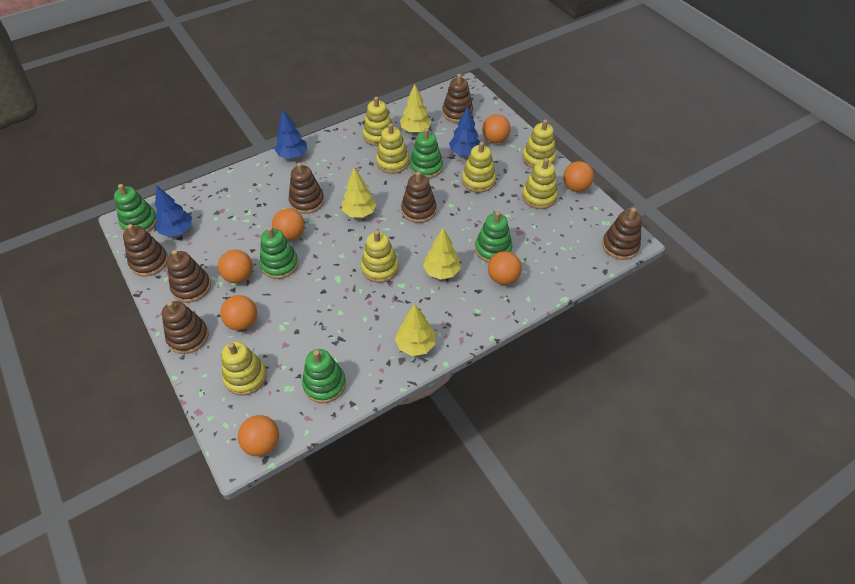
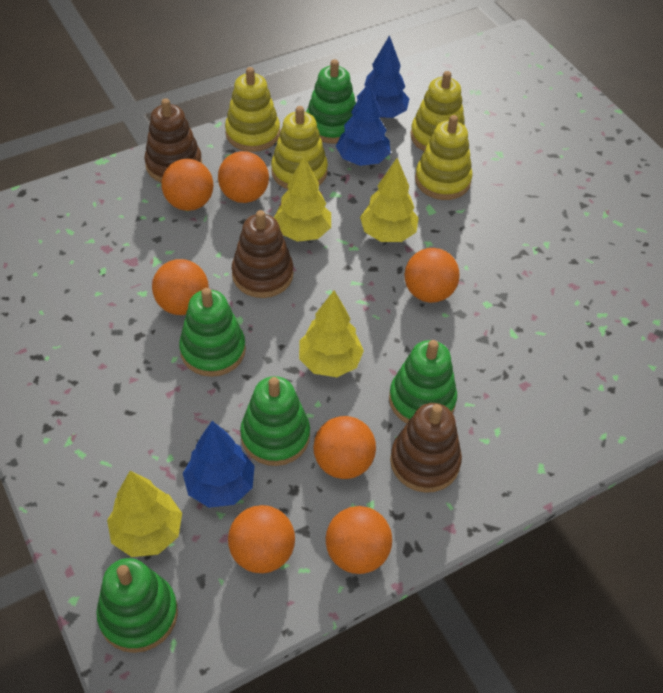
brown stacking toy: [123,224,168,277] [162,301,209,354] [167,250,211,303] [289,163,324,214] [401,171,436,223] [442,74,473,123] [602,208,642,260] = 7 -> [144,98,202,183] [231,210,293,298] [390,403,462,493] = 3
yellow stacking toy: [222,341,267,396] [361,230,399,283] [363,97,394,146] [376,123,409,174] [462,142,496,193] [522,119,556,169] [522,158,558,209] = 7 -> [225,67,280,152] [271,106,328,190] [411,71,465,151] [415,115,473,200] = 4

